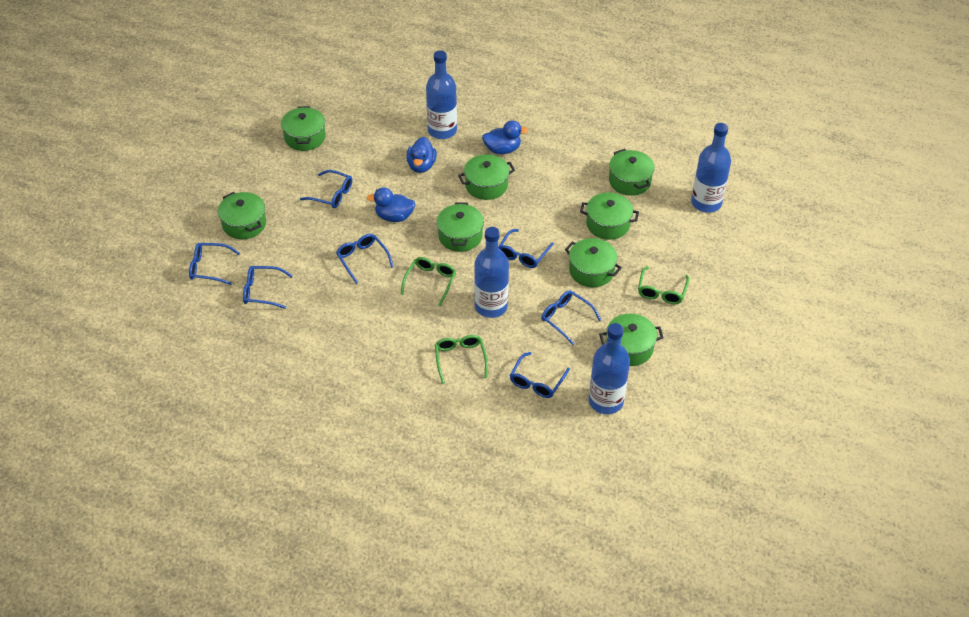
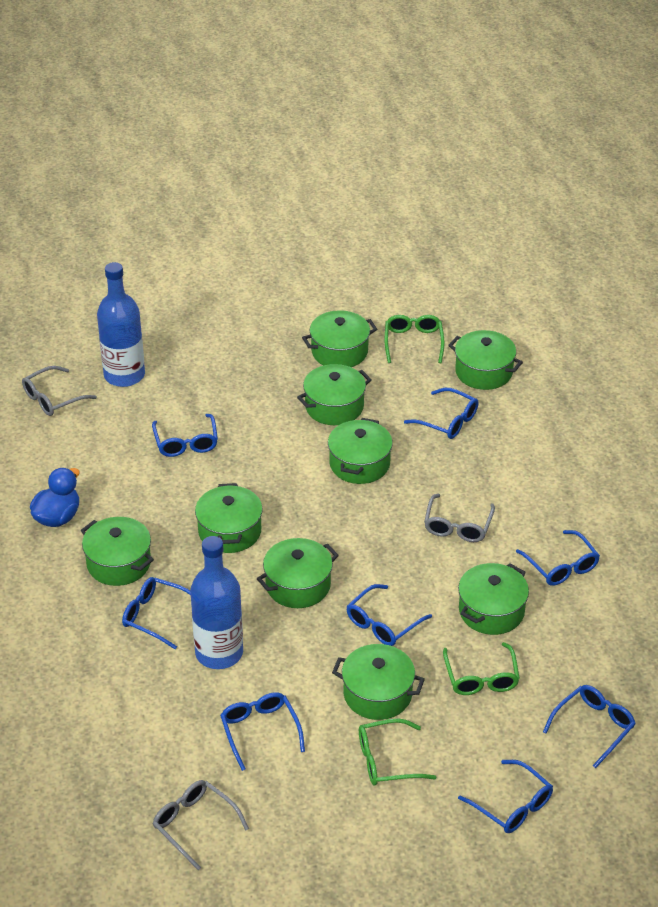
blue bottle: [426,50,457,139] [474,227,509,318] [589,323,630,414] [691,123,731,213] = 4 -> [97,262,145,387] [190,536,243,669] = 2
blue duck: [367,187,416,222] [406,137,437,173] [482,121,528,154] = 3 -> [30,468,80,527] = 1
blue glasses: [189,243,240,285] [243,266,293,309] [300,170,352,208] [336,234,394,284] [498,229,554,268] [510,352,570,398] [541,291,601,345] = 7 -> [122,577,191,649] [152,414,218,457] [220,692,305,771] [346,584,432,646] [404,388,479,439] [458,760,553,833] [516,530,600,586] [543,685,636,768] = 8
green pot: [218,192,266,239] [281,106,326,151] [437,202,484,252] [458,154,515,200] [565,238,622,287] [580,192,639,240] [599,314,664,366] [609,149,655,196] = 8 -> [81,517,154,586] [195,483,263,553] [257,538,339,608] [297,364,372,425] [302,310,377,367] [328,418,393,484] [332,644,425,720] [448,330,523,390] [458,563,529,635] = 9
grey glasses: none = 0 -> [22,366,97,416] [153,780,249,870] [424,494,495,542] = 3

